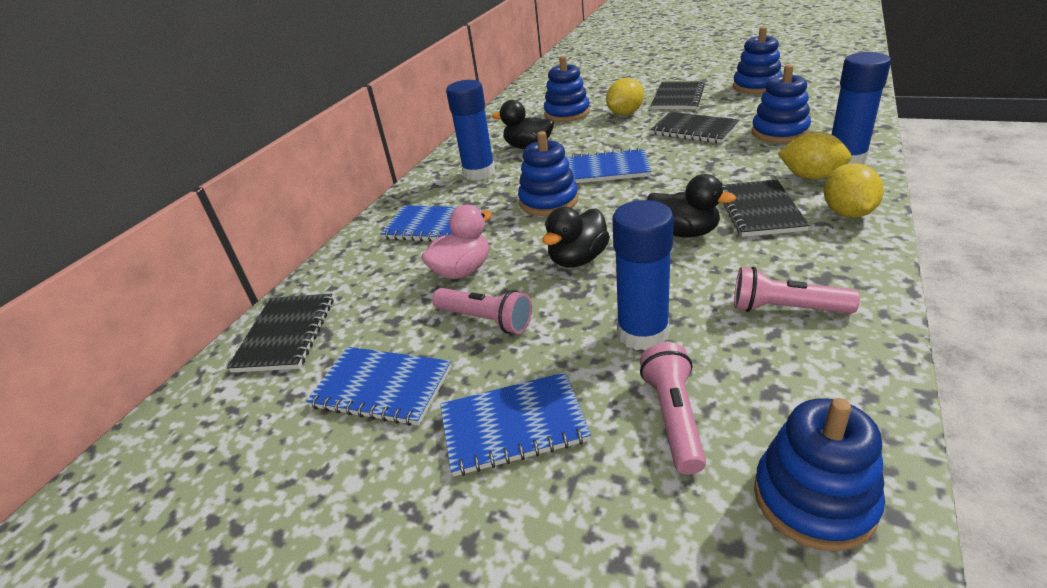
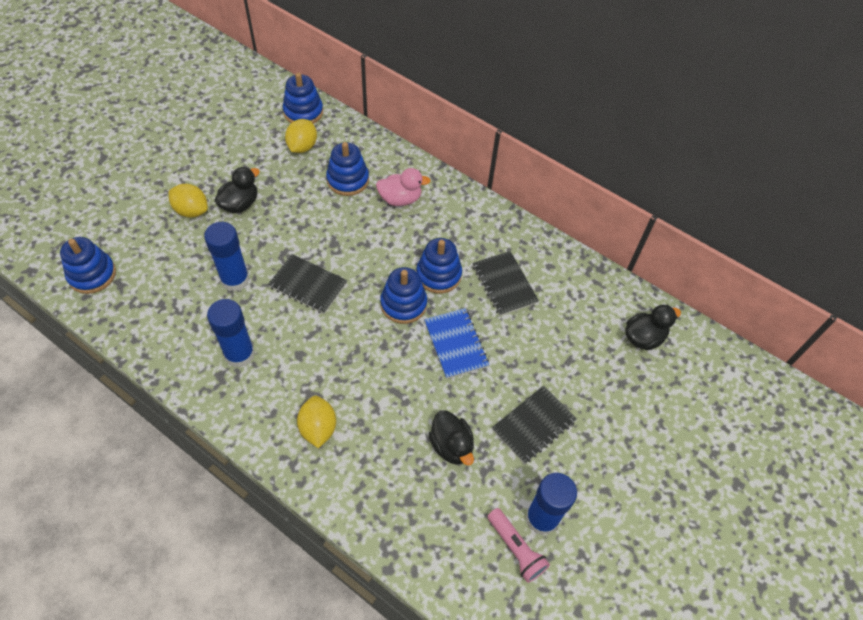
black notebook: [227,293,333,373] [650,112,739,143] [651,81,705,109] [722,179,810,237] = 4 -> [268,254,347,314] [473,251,539,316] [492,386,577,464] = 3
blue notebook: [306,347,451,426] [381,205,481,241] [440,372,591,476] [567,148,651,183] = 4 -> [424,308,489,379] = 1
pink flashlight: [432,288,532,334] [640,343,706,474] [734,267,860,314] = 3 -> [487,508,550,583] = 1

